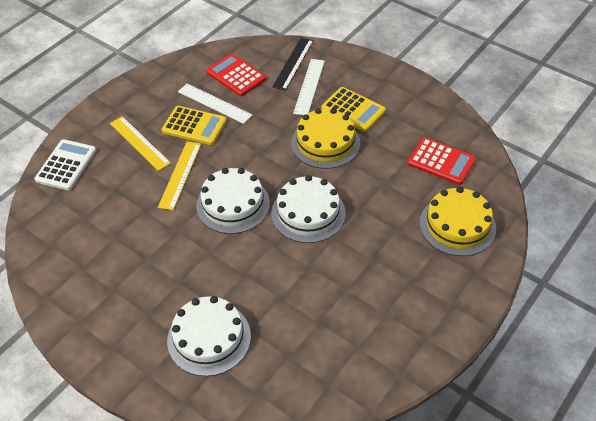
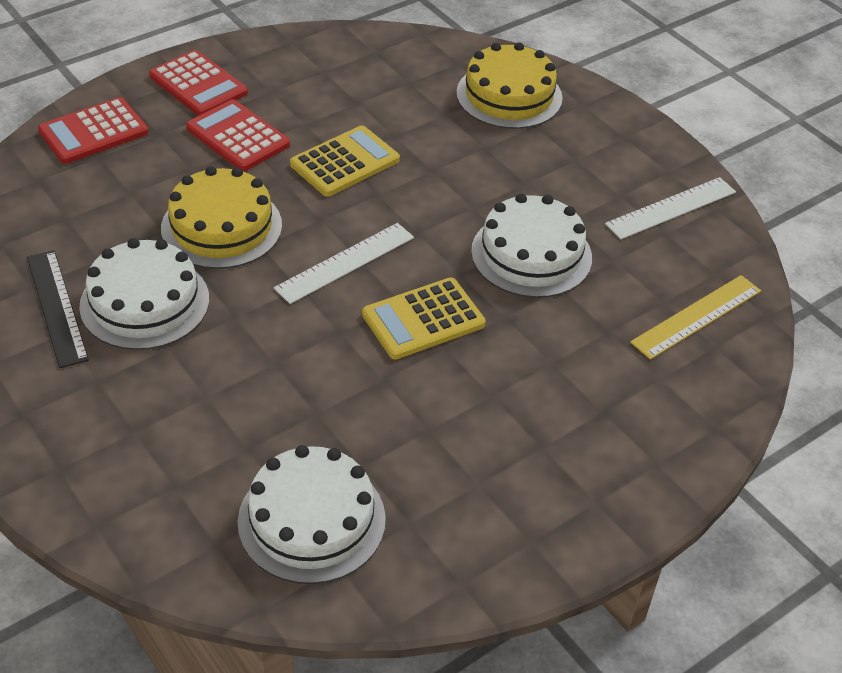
red calculator: [206,53,266,96] [407,137,476,185] = 2 -> [38,97,148,164] [149,50,248,116] [186,99,290,171] = 3
white calculator: [34,139,96,190] = 1 -> none = 0
yellow ruler: [110,116,171,171] [158,141,201,210] = 2 -> [630,275,761,360] = 1

